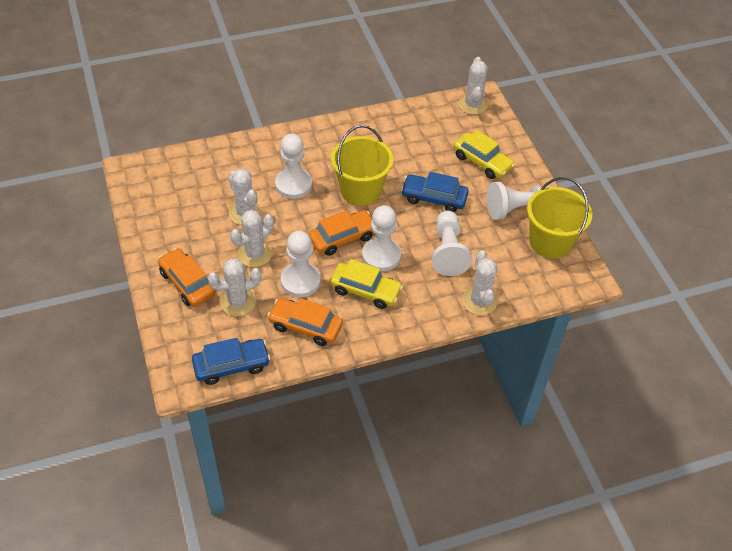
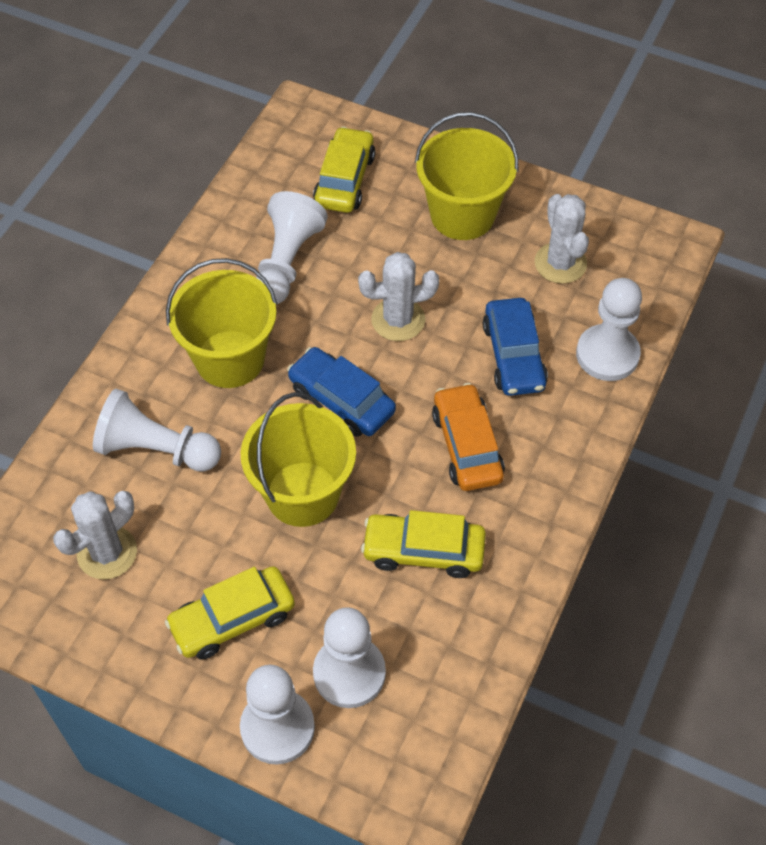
orange car: [158,248,215,307] [267,298,343,346] [309,210,374,256] = 3 -> [432,383,505,491] = 1
white cactus: [208,258,262,316] [228,168,262,225] [230,210,274,267] [458,57,488,115] [462,250,497,315] = 5 -> [53,491,137,580] [358,252,439,341] [535,194,589,284] = 3
yellow bucket: [331,125,393,206] [527,177,592,259] = 2 -> [166,258,277,388] [241,392,356,527] [415,112,518,240] = 3
yellow car: [330,259,403,309] [453,130,515,179] = 2 -> [165,566,295,660] [313,127,375,213] [361,510,486,578] = 3

